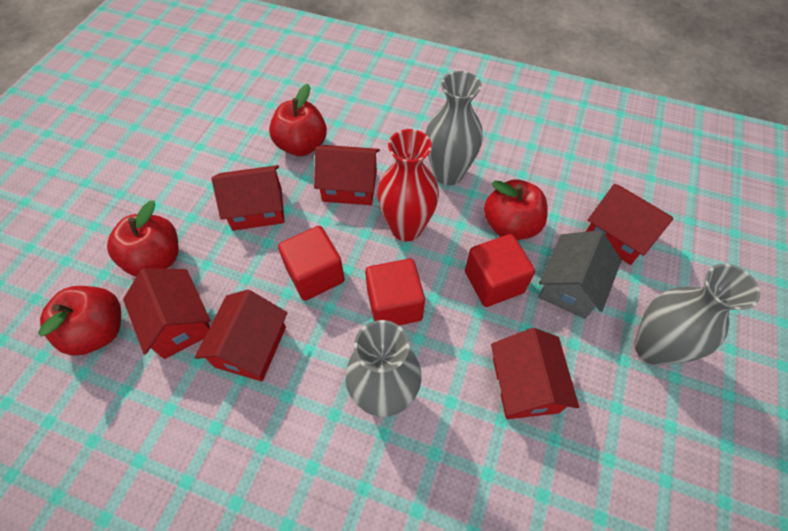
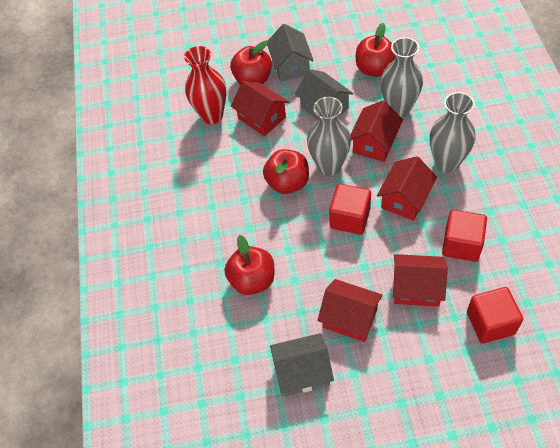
grey house: [539,230,622,319] = 1 -> [267,24,314,81] [270,333,334,396] [295,69,353,120] = 3
red house: [123,268,210,359] [195,290,287,382] [211,165,284,231] [314,145,380,205] [491,328,579,419] [586,184,673,265] = 6 -> [231,81,289,136] [317,279,383,342] [350,100,403,162] [377,156,437,221] [393,254,448,307] = 5

